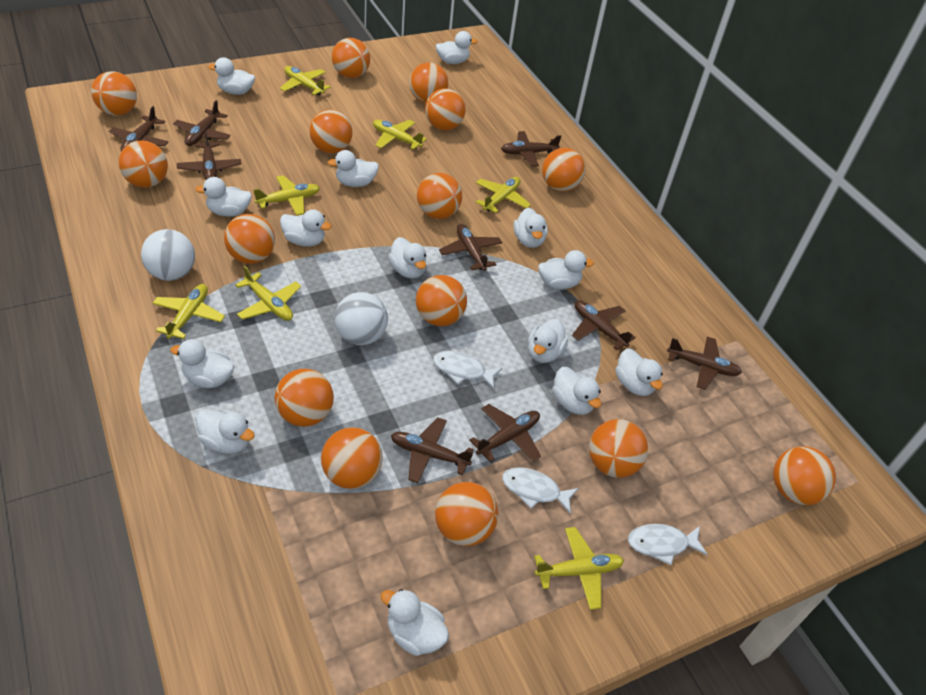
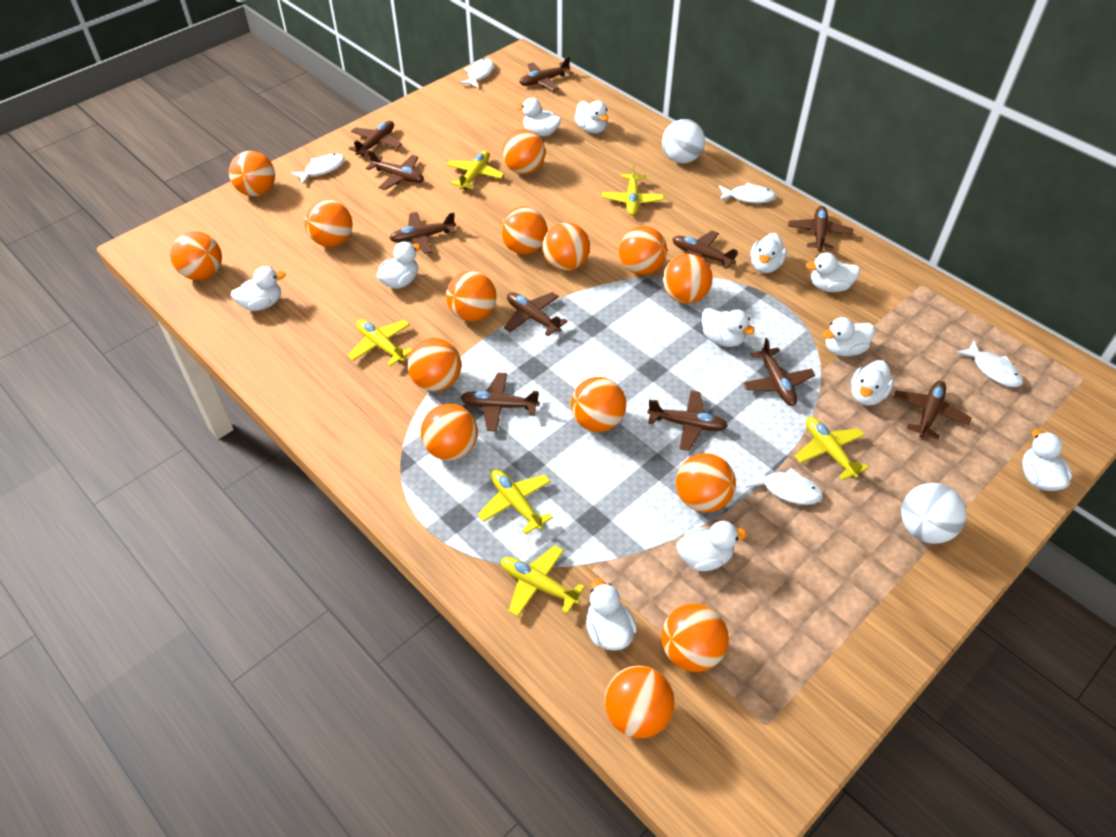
brown plane: [109,106,168,152] [173,100,231,146] [177,131,241,180] [391,417,474,483] [439,224,502,271] [469,404,541,462] [501,131,561,166] [572,300,636,350] [667,337,742,390] = 9 -> [348,121,402,156] [366,150,424,190] [389,212,456,254] [460,373,539,432] [504,292,568,336] [519,56,573,91] [647,390,728,451] [672,231,738,269] [743,338,815,406] [788,206,853,251] [893,381,971,440] = 11
white duck: [170,339,234,388] [195,177,252,217] [196,409,255,454] [208,57,255,95] [280,209,332,247] [328,150,379,187] [380,589,449,656] [388,237,426,279] [436,31,478,64] [513,208,548,248] [528,319,568,363] [538,250,594,290] [552,367,601,415] [615,348,663,396] = 14 -> [231,266,286,311] [376,241,421,289] [516,98,561,136] [574,100,609,134] [586,579,637,651] [677,521,747,571] [702,308,755,347] [751,233,787,273] [806,252,860,292] [822,317,875,356] [851,360,894,406] [1022,429,1072,491] = 12
white fish: [433,351,502,389] [502,467,579,514] [628,524,708,565] = 3 -> [291,153,345,184] [460,58,494,88] [719,183,776,203] [745,464,823,505] [956,341,1023,387] = 5
yellow plane: [152,284,225,339] [235,266,301,321] [254,175,320,216] [280,66,331,95] [373,120,427,150] [476,177,531,213] [534,527,624,610] = 7 -> [347,319,412,366] [446,151,504,190] [478,469,553,535] [501,545,585,617] [602,162,664,216] [795,417,869,480] = 6

